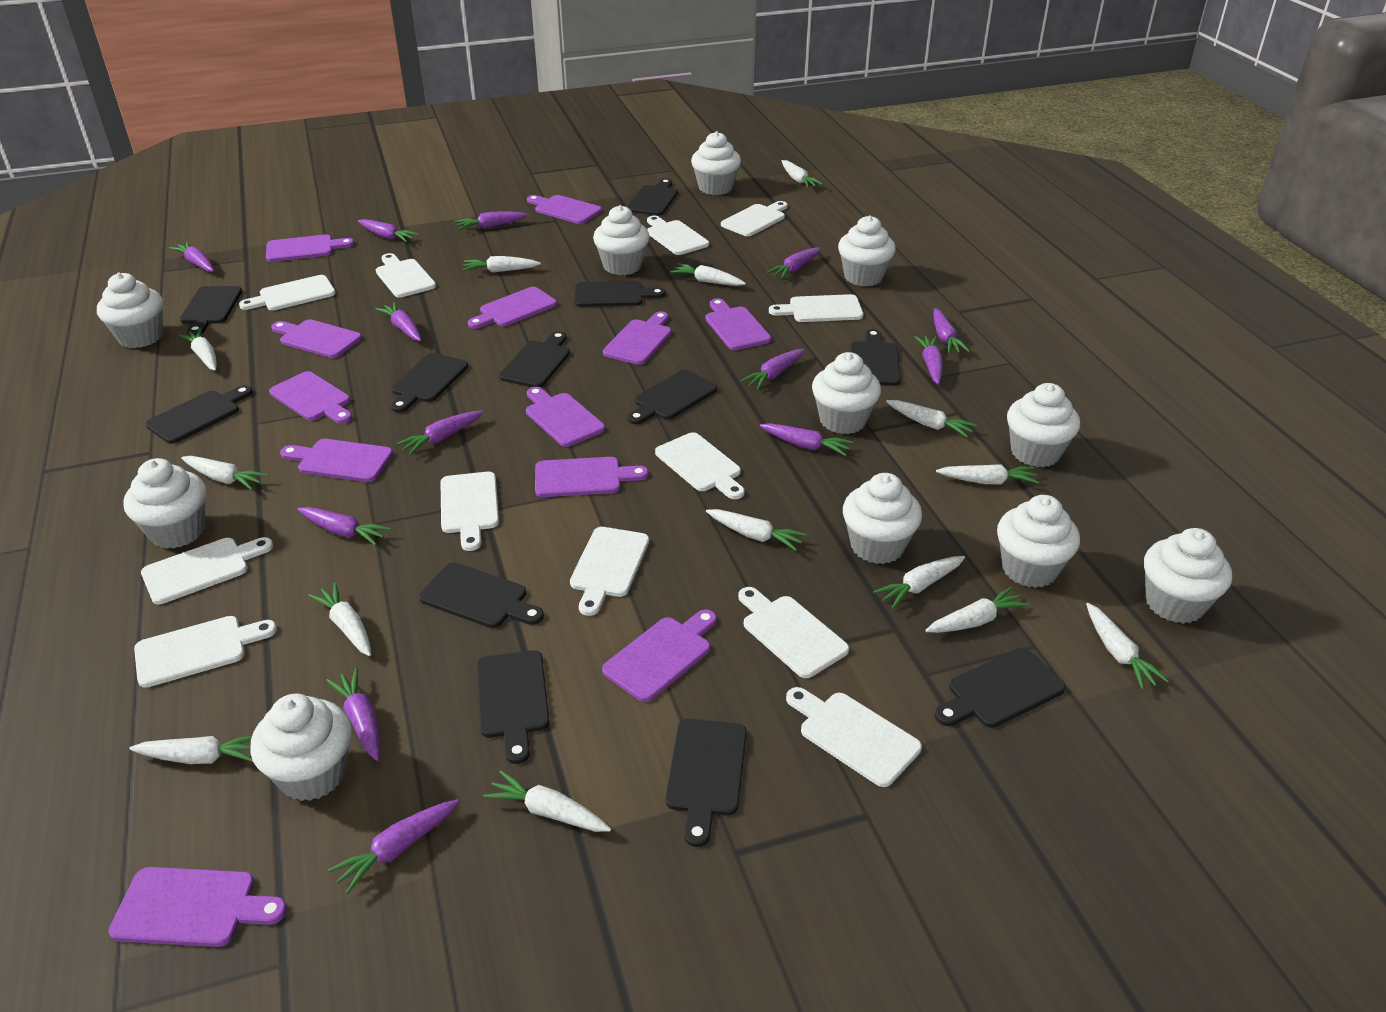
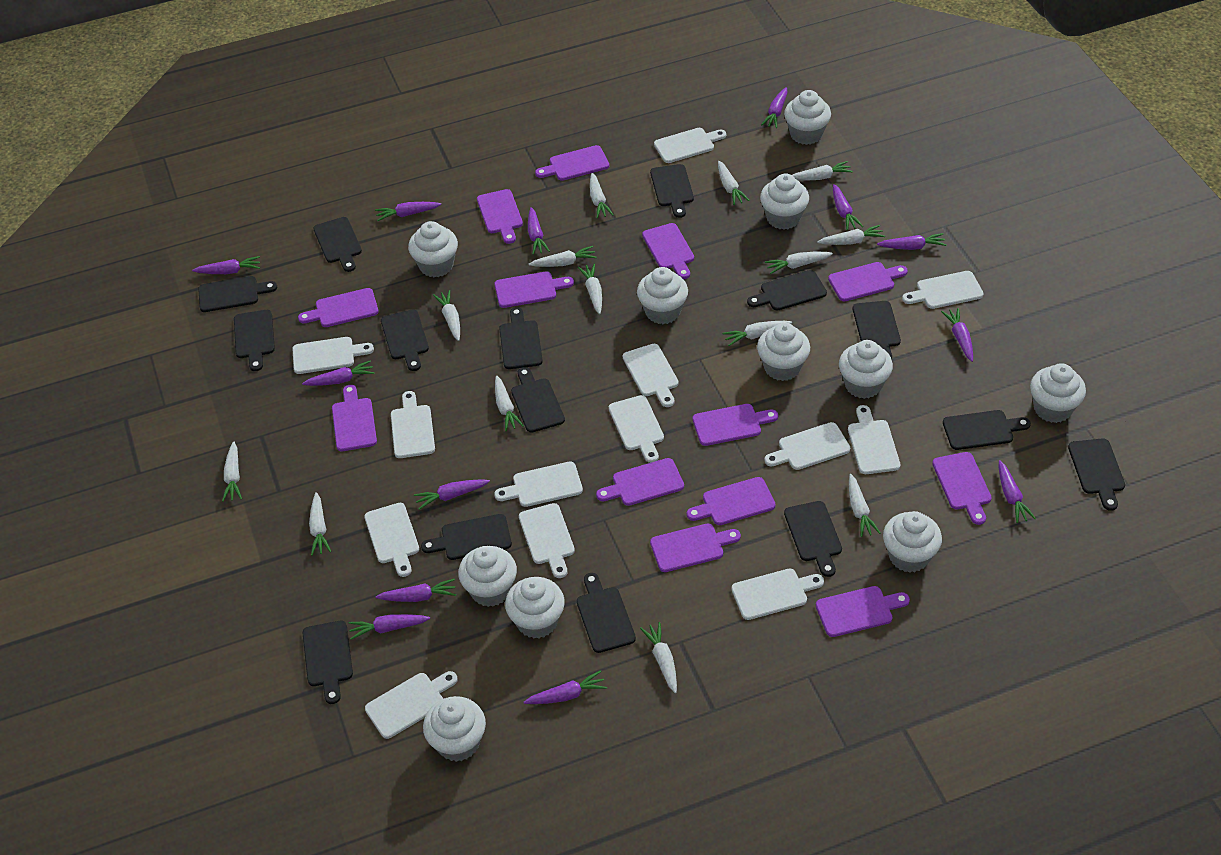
black cutting board: [146,385,253,444] [180,286,242,336] [391,353,468,413] [419,562,544,628] [477,650,550,764] [499,331,570,387] [574,281,665,307] [627,178,678,216] [627,370,717,425] [665,719,747,847] [851,329,901,386] [935,648,1065,728] = 12 -> [198,276,277,312] [234,310,275,371] [303,621,353,704] [313,217,362,272] [381,309,429,371] [421,514,512,560] [499,307,543,369] [511,367,565,433] [577,573,636,653] [650,164,694,218] [747,270,827,310] [784,501,842,577] [853,301,901,359] [943,410,1031,450] [1068,439,1125,511] = 15
purple cutting board: [109,867,287,947] [266,234,354,262] [269,371,352,424] [271,319,362,358] [280,439,393,482] [468,287,557,329] [526,387,605,447] [527,195,602,224] [535,457,649,497] [602,609,717,702] [603,311,672,365] [705,298,771,350] = 12 -> [298,288,379,327] [332,385,377,451] [477,189,523,244] [495,271,574,308] [535,145,609,181] [596,458,684,506] [642,223,694,279] [650,524,741,572] [687,477,775,525] [692,404,778,446] [816,586,910,637] [828,262,908,301] [932,452,992,525] = 13
white cutting board: [134,616,277,688] [141,537,273,604] [239,275,336,310] [376,253,436,298] [441,472,499,551] [570,527,649,616] [647,216,709,255] [655,432,745,499] [721,201,788,236] [738,587,849,678] [769,294,863,322] [786,687,922,787] = 12 -> [292,337,374,374] [364,503,419,577] [365,671,458,739] [391,391,435,458] [494,461,583,507] [519,503,575,578] [609,395,664,463] [623,344,679,407] [654,128,726,163] [731,569,824,620] [764,422,850,470] [848,405,900,474] [902,271,984,309] = 13

